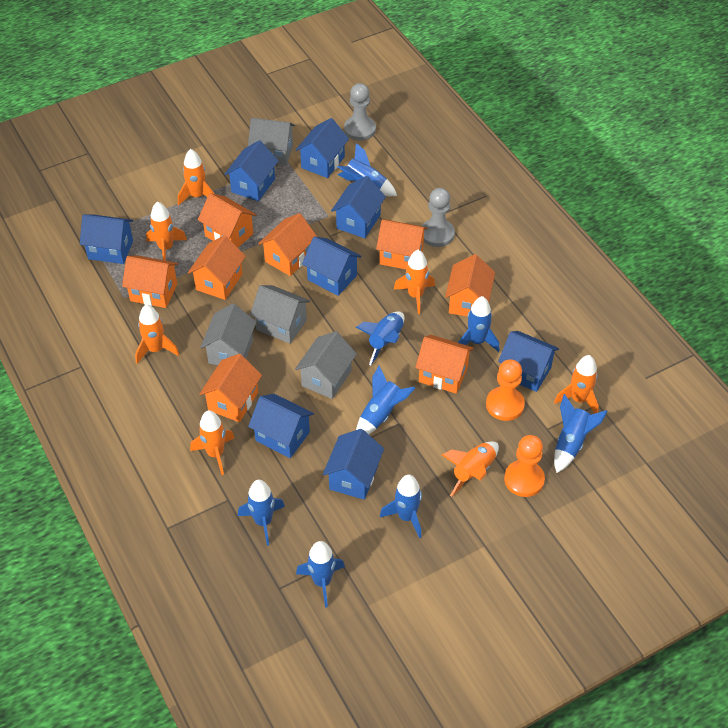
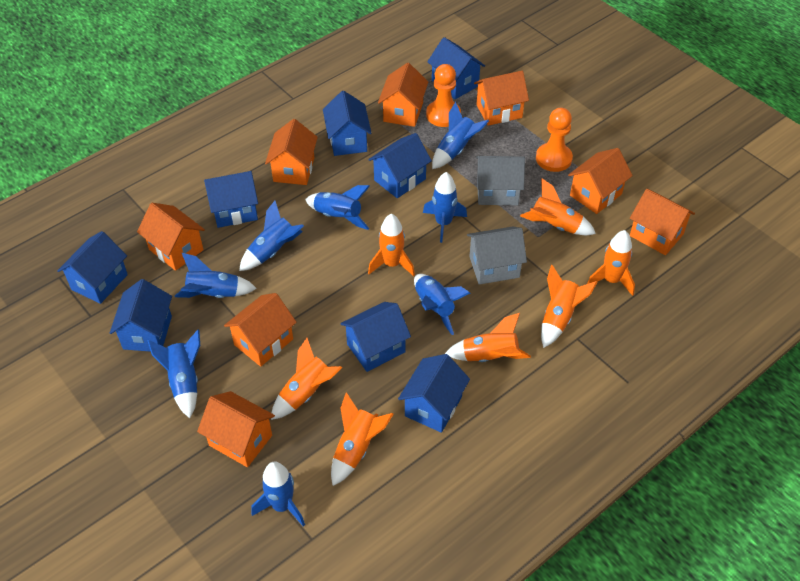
grey house: [200,303,257,365] [248,118,295,166] [250,285,310,344] [295,331,357,399] = 4 -> [467,227,527,285] [476,156,525,205] = 2
grey pawn: [344,83,376,141] [422,188,455,247] = 2 -> none = 0

